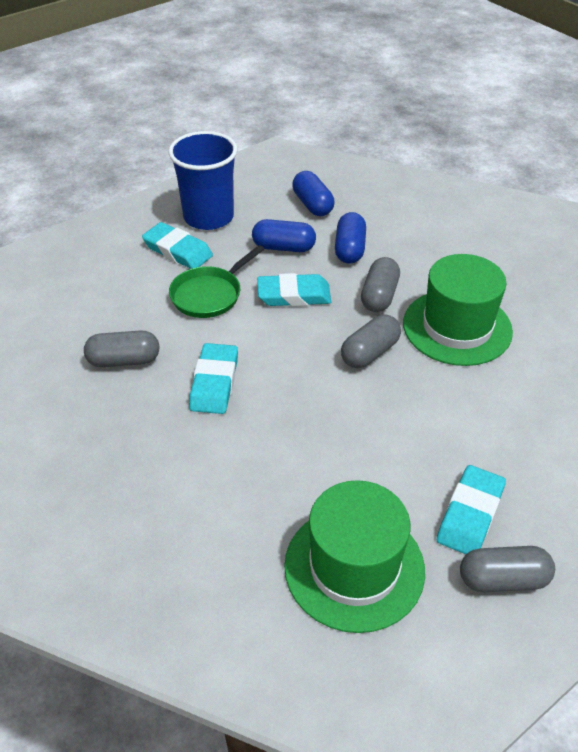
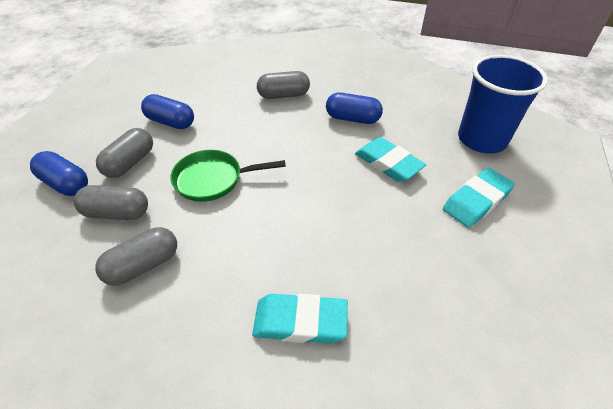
green hat: [284,480,425,633] [403,254,513,366] = 2 -> none = 0
turquoise eraser: [142,222,213,269] [189,343,238,414] [257,273,331,306] [437,465,506,554] = 4 -> [252,294,348,343] [355,137,426,182] [443,168,515,228] = 3

